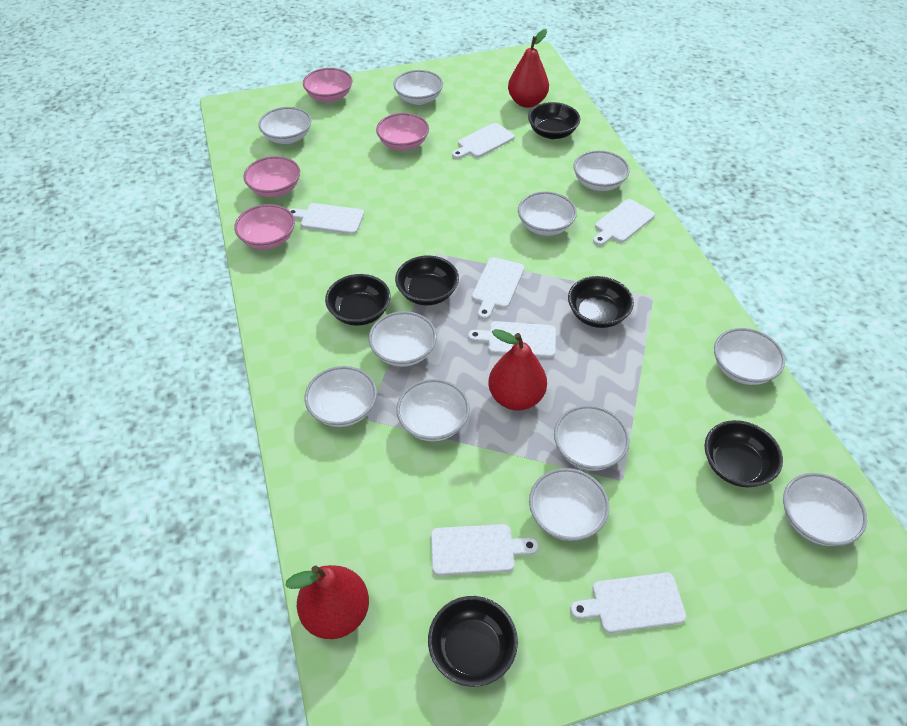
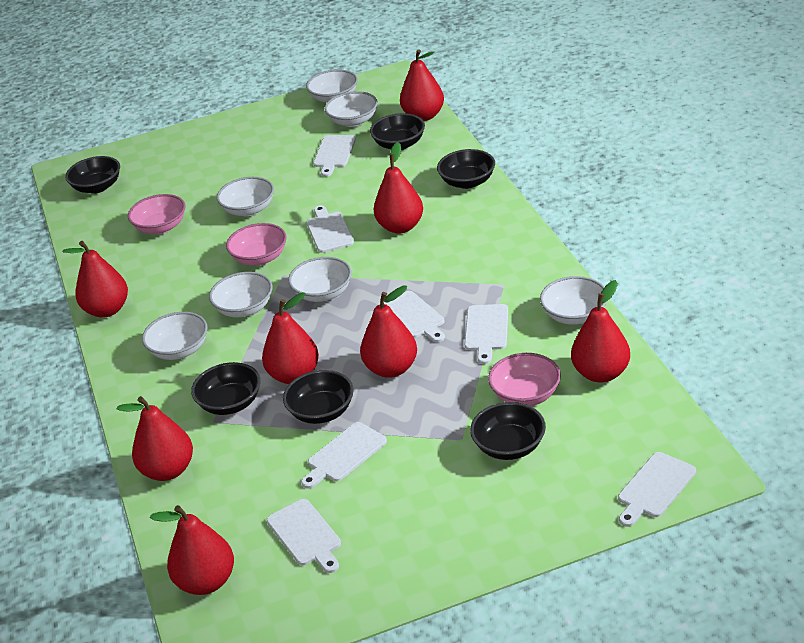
pink bowl: [234,204,295,250] [243,156,300,197] [303,68,352,103] [376,113,429,151] = 4 -> [128,194,185,234] [226,223,287,266] [488,353,561,406] = 3
red pear: [285,565,369,639] [489,329,547,411] [508,29,549,108] = 3 -> [63,241,128,318] [116,396,193,481] [150,505,234,595] [262,292,319,384] [360,285,417,378] [373,142,423,234] [400,49,444,121] [571,280,630,383] = 8
white bowl: [258,107,311,144] [304,366,377,427] [369,311,437,367] [393,70,443,105] [396,379,470,441] [518,191,577,236] [529,468,609,541] [554,405,630,471] [573,150,630,191] [714,328,785,385] [783,473,867,546] = 11 -> [142,312,208,360] [209,272,273,317] [217,177,274,216] [288,257,352,302] [306,69,358,103] [325,91,378,127] [540,276,607,325] = 7

